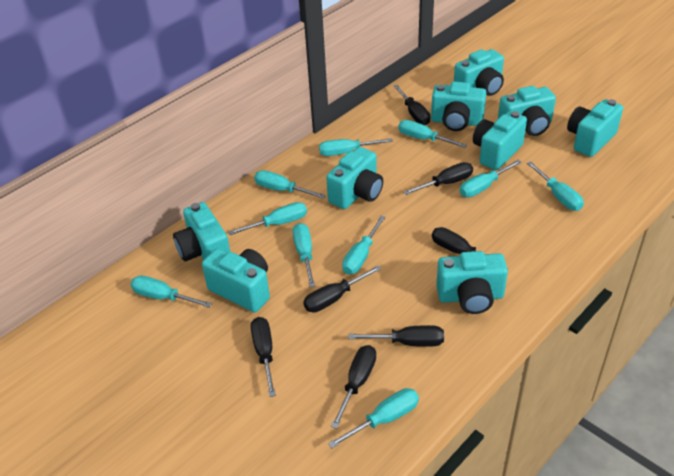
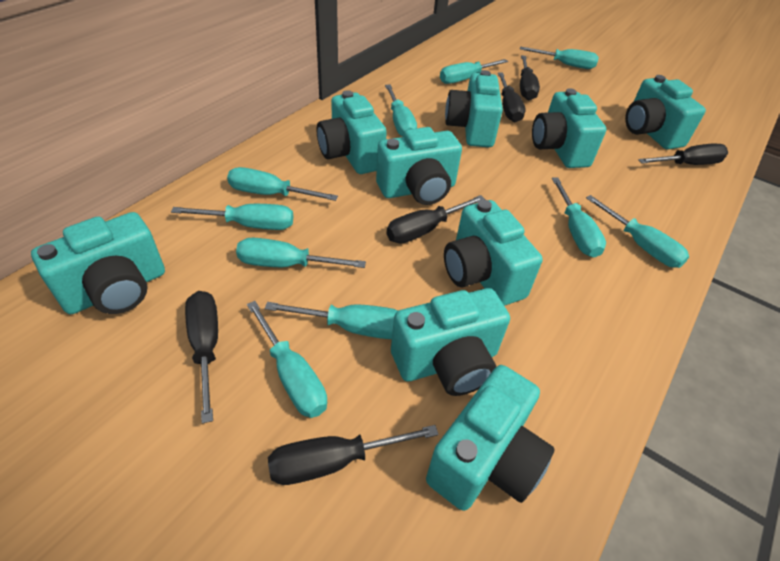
black screwdriver: [251,317,276,397] [303,265,381,312] [331,345,376,429] [348,325,444,347] [394,85,430,125] [403,162,473,195] [432,227,508,269] = 7 -> [185,291,218,424] [268,425,439,485] [386,195,485,243] [498,72,526,122] [520,55,540,100] [638,143,728,165] = 6

